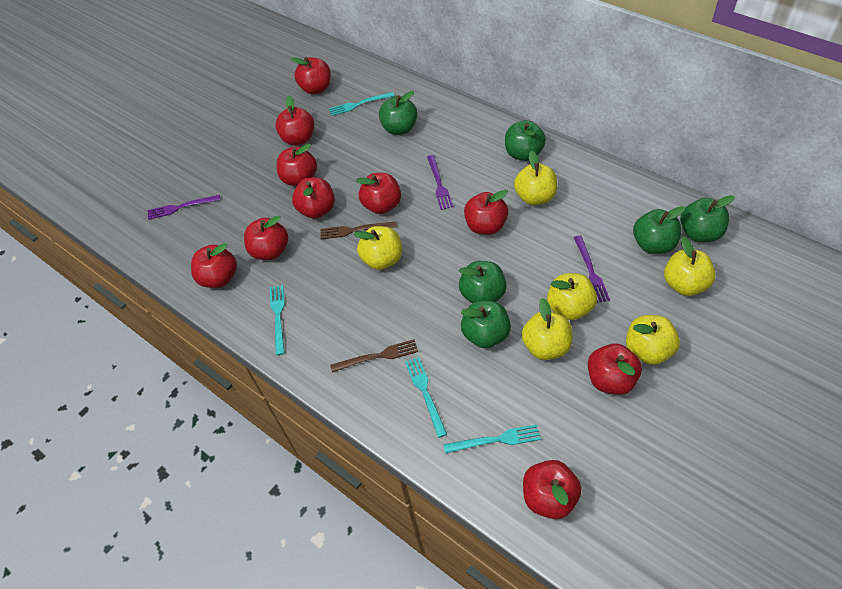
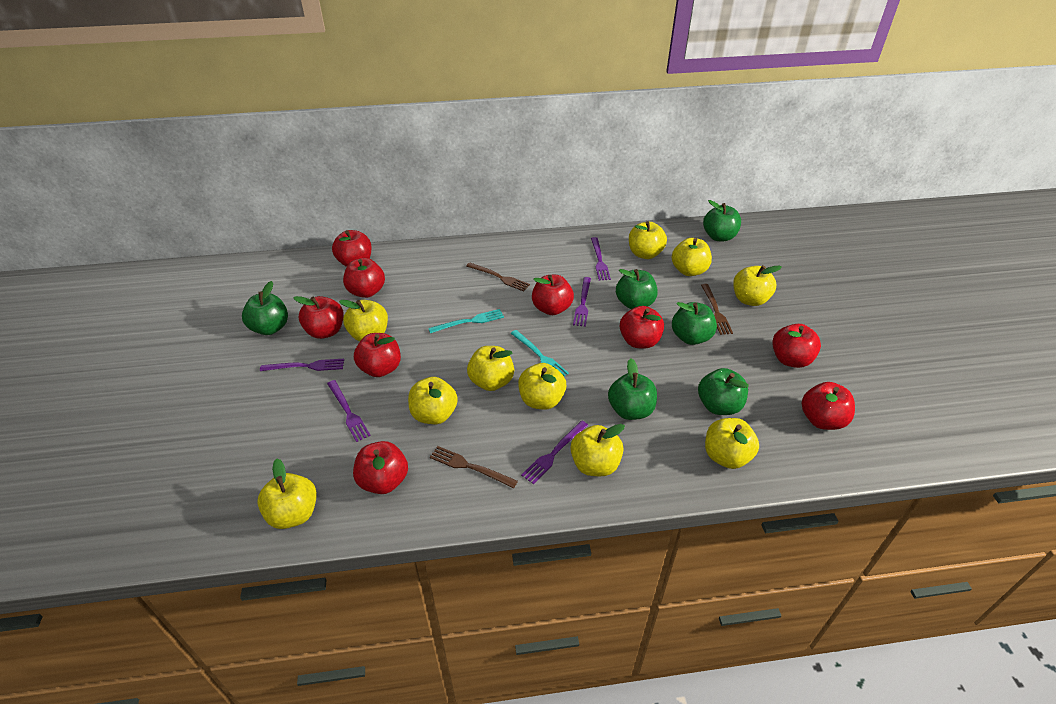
brown fork: [320,222,397,239] [330,339,418,372] = 2 -> [430,446,518,488] [466,262,530,291] [701,284,733,335] = 3
purple fork: [148,195,220,220] [427,155,453,210] [574,235,610,303] = 3 -> [260,359,344,371] [327,380,371,442] [521,421,588,484] [573,277,591,327] [591,237,611,280] = 5
red apple: [191,243,237,288] [244,215,288,260] [275,95,314,146] [276,144,317,186] [290,57,331,94] [292,177,335,219] [356,173,401,214] [464,190,508,235] [523,460,582,519] [588,344,642,395] = 10 -> [293,296,344,339] [332,230,372,267] [343,258,385,298] [353,441,408,494] [354,333,401,377] [532,275,574,315] [620,306,664,348] [772,324,821,368] [802,382,855,430] = 9
turquoise fork: [270,285,285,355] [329,92,394,116] [405,357,447,438] [444,424,541,454] = 4 -> [428,309,504,333] [511,330,569,376] = 2
yellow apple: [354,226,402,270] [514,150,557,206] [522,298,572,360] [547,273,597,320] [626,315,680,365] [664,237,716,296] = 6 -> [257,459,317,529] [339,300,388,341] [408,377,458,424] [467,346,514,391] [518,363,566,410] [570,424,625,476] [629,221,667,259] [672,238,712,276] [705,418,759,469] [733,265,782,306] = 10

